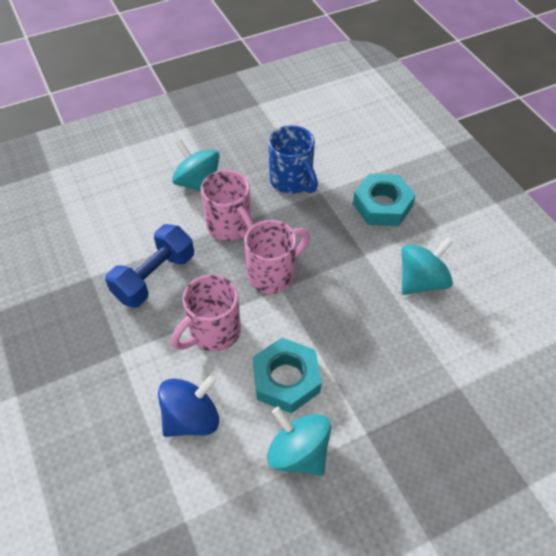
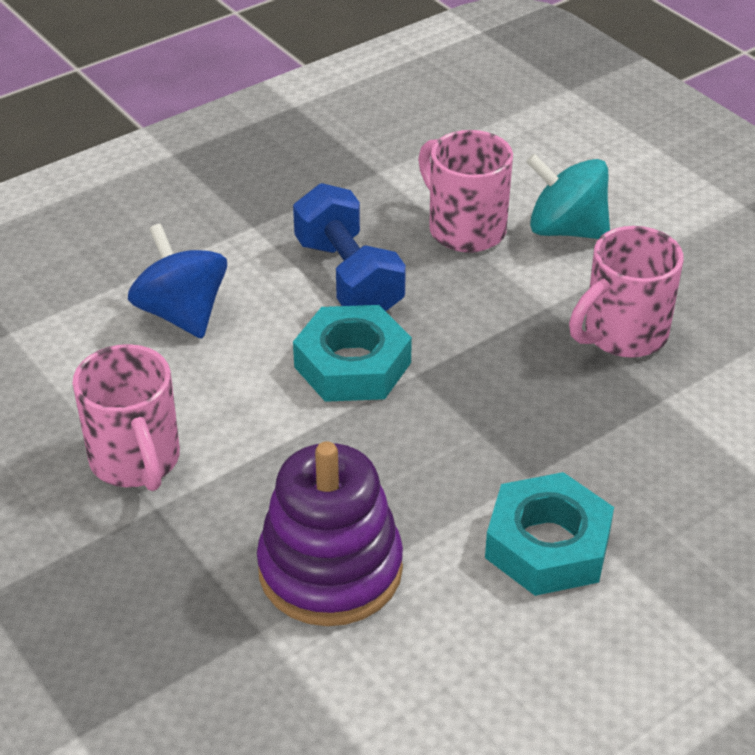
blue mug: [269,125,318,194] = 1 -> none = 0
purple stacking toy: none = 0 -> [257,441,403,626] = 1
turquoise spinning top: [172,139,220,192] [267,407,331,476] [401,237,453,295] = 3 -> [526,153,610,239] = 1

